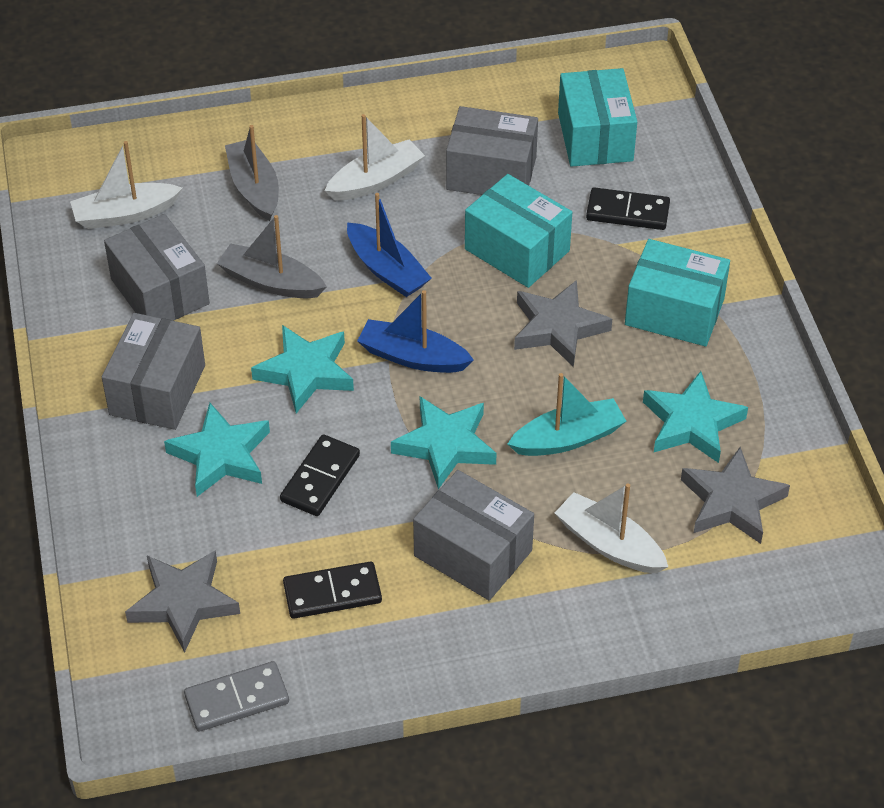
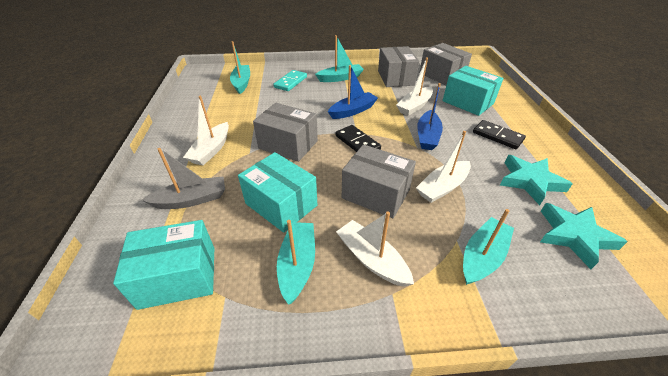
black domino: [280,434,360,516] [283,562,382,619] [586,187,670,230] = 3 -> [335,125,381,152] [473,120,526,149] = 2
grey boat: [217,215,327,299] [225,125,279,221] = 2 -> [142,148,225,209] = 1
grey domino: [184,661,289,731] = 1 -> none = 0
grey star: [125,550,240,653] [514,280,612,367] [681,447,790,544] = 3 -> none = 0
turquoise boat: [508,373,626,456] = 1 -> [230,41,250,94] [277,220,315,305] [315,35,364,82] [463,209,514,285] = 4
turquoise domino: none = 0 -> [273,70,307,91] = 1
turquoise star: [164,403,270,497] [251,325,354,413] [391,397,497,489] [643,371,748,463] = 4 -> [500,155,573,205] [540,203,628,269] = 2
white boat: [70,141,182,229] [325,114,425,200] [555,483,668,573] = 3 -> [183,95,229,166] [336,211,414,287] [396,57,433,116] [416,131,471,203] = 4

